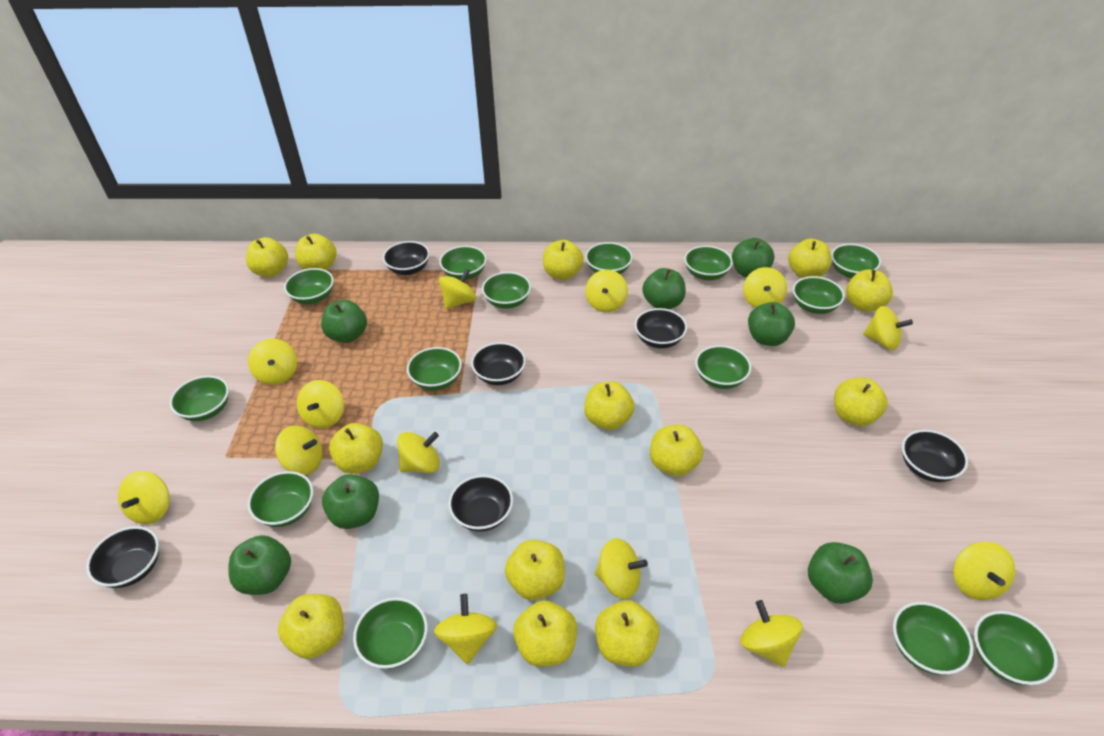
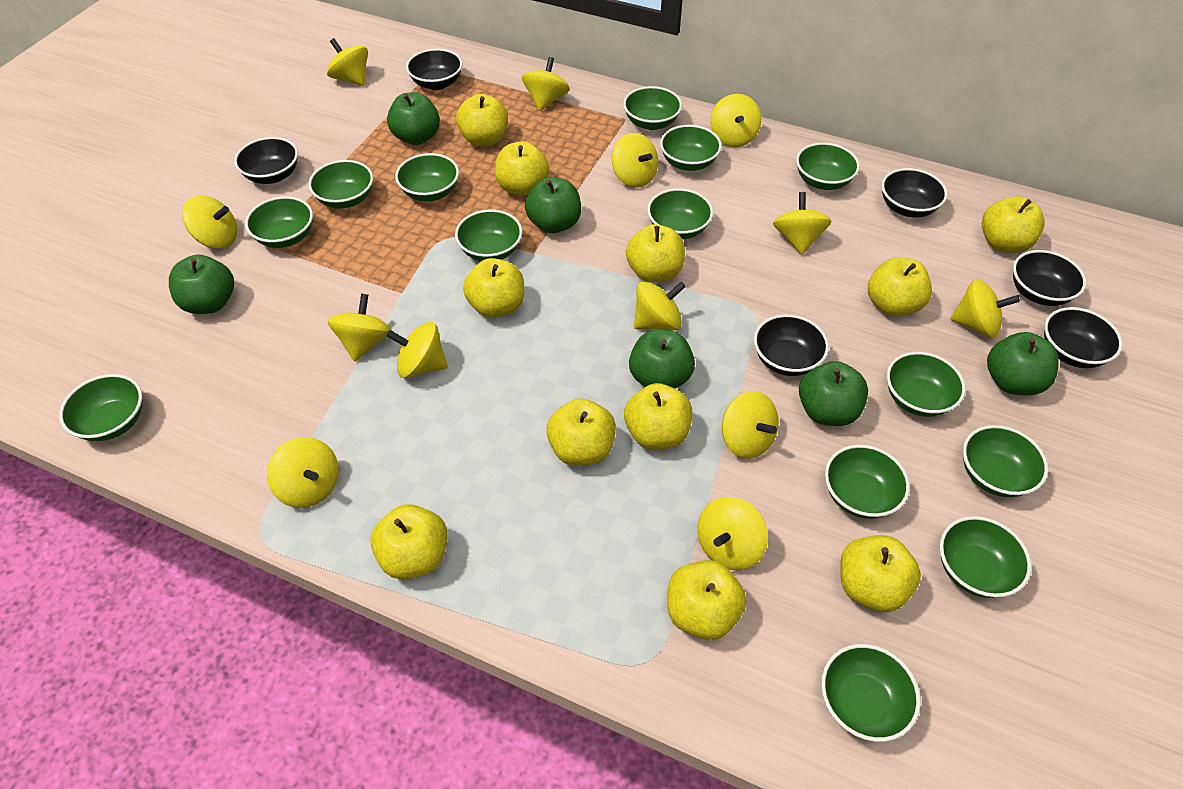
green apple: [228,535,291,595] [321,300,367,343] [322,474,379,529] [642,268,686,309] [732,238,775,278] [748,302,795,346] [808,542,873,604] = 7 -> [169,255,234,314] [387,92,440,145] [525,177,581,233] [629,330,695,389] [799,361,868,426] [987,332,1059,395] = 6
yellow apple: [246,237,288,277] [278,594,344,659] [295,233,337,270] [329,423,383,474] [505,540,565,600] [513,600,577,667] [543,240,584,280] [584,381,635,430] [595,600,660,667] [650,425,704,476] [788,239,831,278] [834,378,888,426] [846,269,893,312] = 13 -> [370,504,447,579] [456,94,508,147] [463,258,524,318] [495,141,549,196] [546,399,616,466] [624,383,692,450] [626,224,685,283] [667,560,746,640] [840,535,921,612] [868,257,932,317] [982,196,1045,253] = 11

